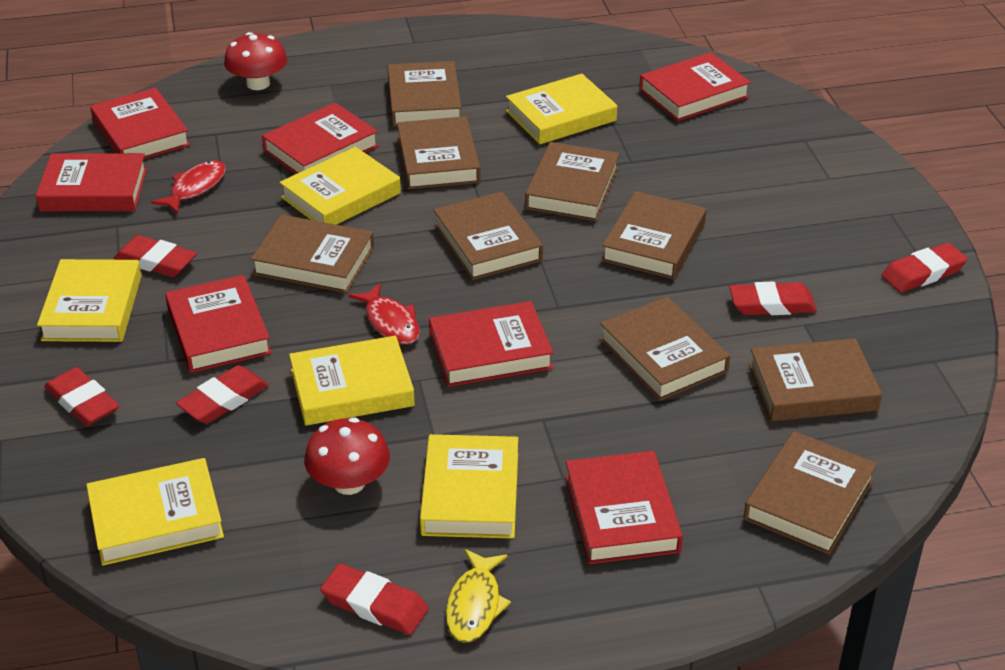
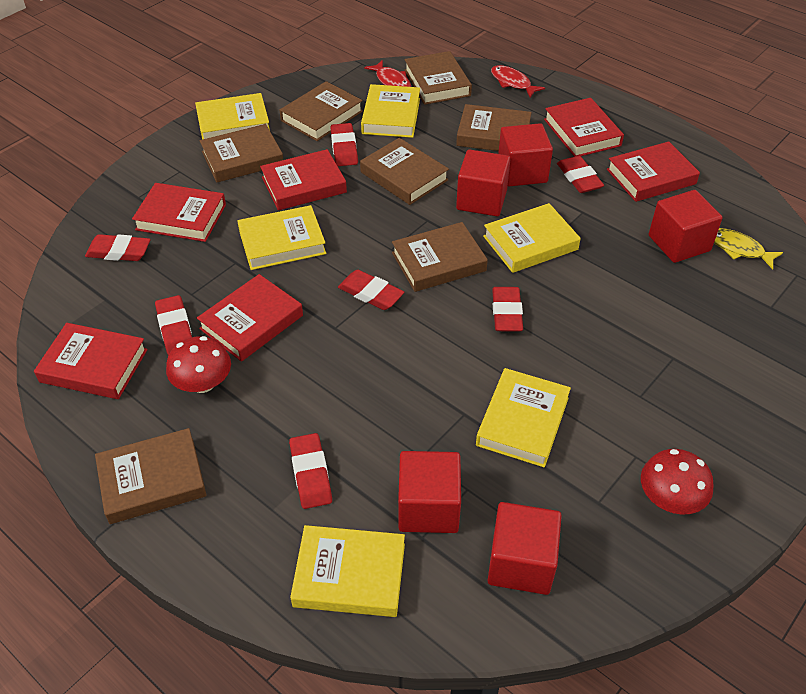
brown book: [251,215,374,293] [387,61,462,127] [397,116,480,190] [434,192,543,280] [525,142,620,221] [599,297,730,401] [601,191,706,279] [743,431,877,555] [749,338,882,421] = 9 -> [95,428,207,524] [200,124,283,182] [280,81,363,141] [360,138,449,205] [392,222,488,292] [405,51,472,105] [456,104,532,151] = 7
red book: [36,153,147,211] [90,88,190,159] [165,275,272,373] [262,103,379,174] [429,301,553,387] [565,451,683,564] [639,52,751,121] = 7 -> [34,323,148,399] [132,183,226,242] [197,274,303,362] [260,149,347,210] [544,98,624,157] [607,141,700,202] = 6
red cube: none = 0 -> [398,451,461,533] [456,149,510,216] [488,502,562,595] [498,123,553,186] [649,190,723,263] = 5
red eraser: [44,367,119,426] [114,235,197,277] [176,365,269,424] [320,563,429,635] [729,282,817,315] [881,243,968,293] = 6 -> [85,234,151,261] [155,295,192,355] [289,433,332,509] [330,123,358,166] [338,270,404,310] [492,287,523,332] [557,156,604,193] = 7

